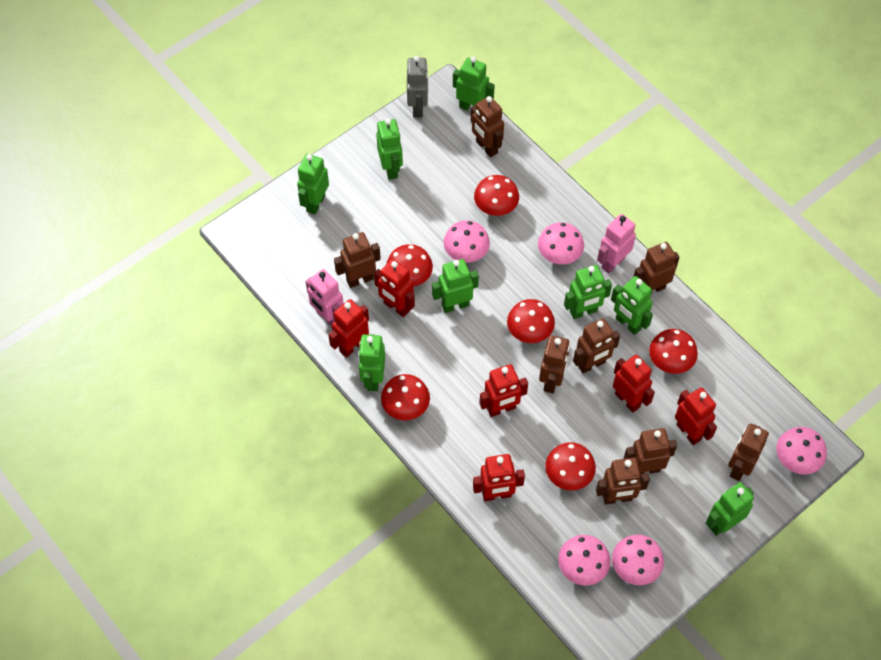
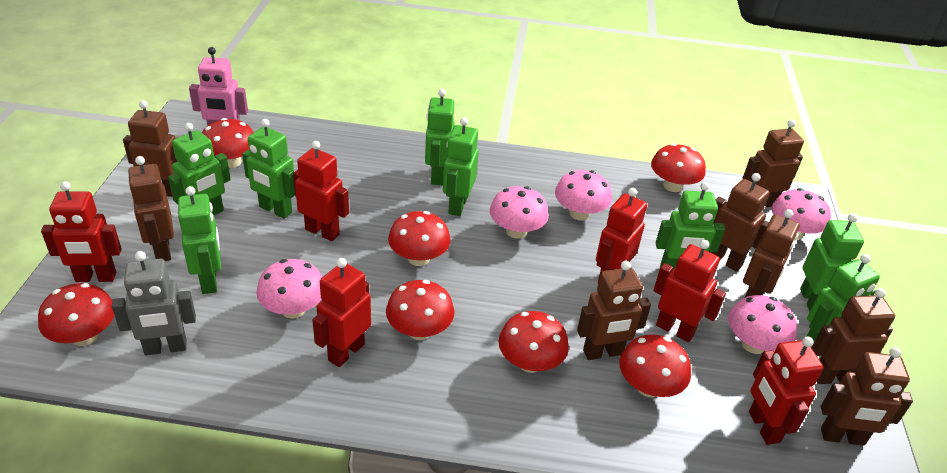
pink robot: [305,269,344,327] [597,214,636,274] = 2 -> [189,47,248,126] = 1
red mushroom: [381,374,430,420] [387,244,433,287] [474,175,519,216] [507,299,555,343] [545,442,596,491] [649,329,698,374] = 6 -> [38,283,115,346] [202,118,254,168] [386,280,454,340] [388,211,451,266] [498,311,569,373] [619,335,691,397] [651,143,706,192] = 7

